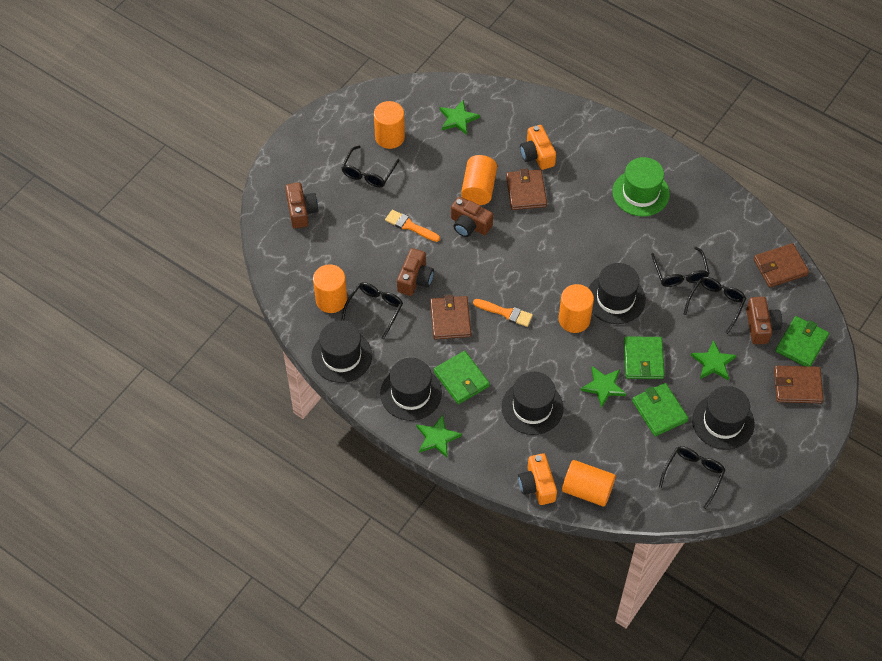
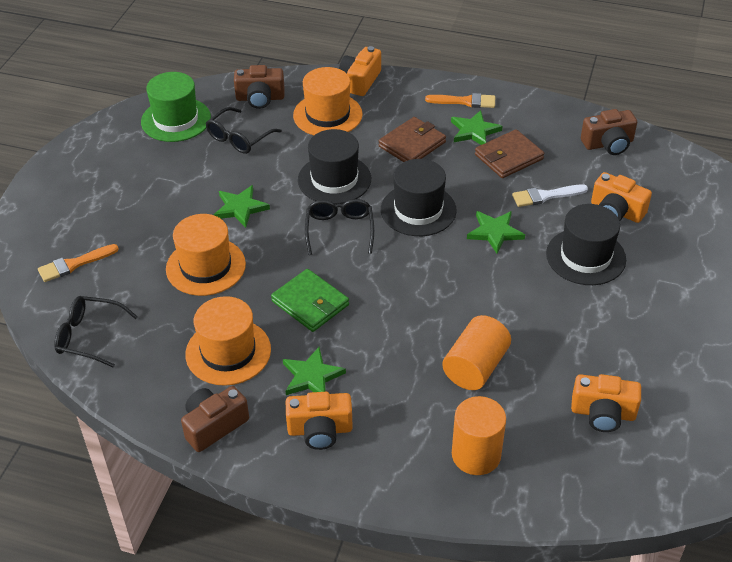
black glasses: [341,146,400,187] [341,282,403,339] [651,247,709,287] [659,446,725,509] [683,277,746,334] = 5 -> [54,296,138,368] [206,107,282,154] [305,199,374,255] = 3
black hat: [311,320,372,383] [380,358,442,421] [501,372,564,435] [588,263,646,324] [692,386,755,450] = 5 -> [298,129,371,204] [381,159,457,236] [546,204,626,285] = 3
brown camera: [285,182,318,229] [397,248,434,296] [451,197,493,237] [746,297,782,344] = 4 -> [181,386,249,452] [234,65,285,109] [581,109,637,155] = 3
brown wallet: [430,295,471,339] [506,168,547,210] [754,243,809,287] [774,366,824,403] = 4 -> [379,117,446,162] [475,129,544,178] = 2
green wallet: [434,351,490,404] [624,336,665,379] [632,383,689,436] [775,316,829,366] = 4 -> [271,269,349,332] = 1
orange camera: [518,453,557,505] [520,125,556,170] = 2 -> [286,392,353,450] [339,46,381,96] [571,374,641,432] [591,172,652,223] = 4
orange cylinder: [313,264,347,313] [374,101,405,149] [461,155,497,205] [559,284,594,333] [562,460,616,507] = 5 -> [442,315,511,390] [452,396,506,475] = 2
orange hat: none = 0 -> [166,214,246,296] [185,296,271,386] [293,67,363,135] = 3
white brush: none = 0 -> [512,184,588,207] = 1

